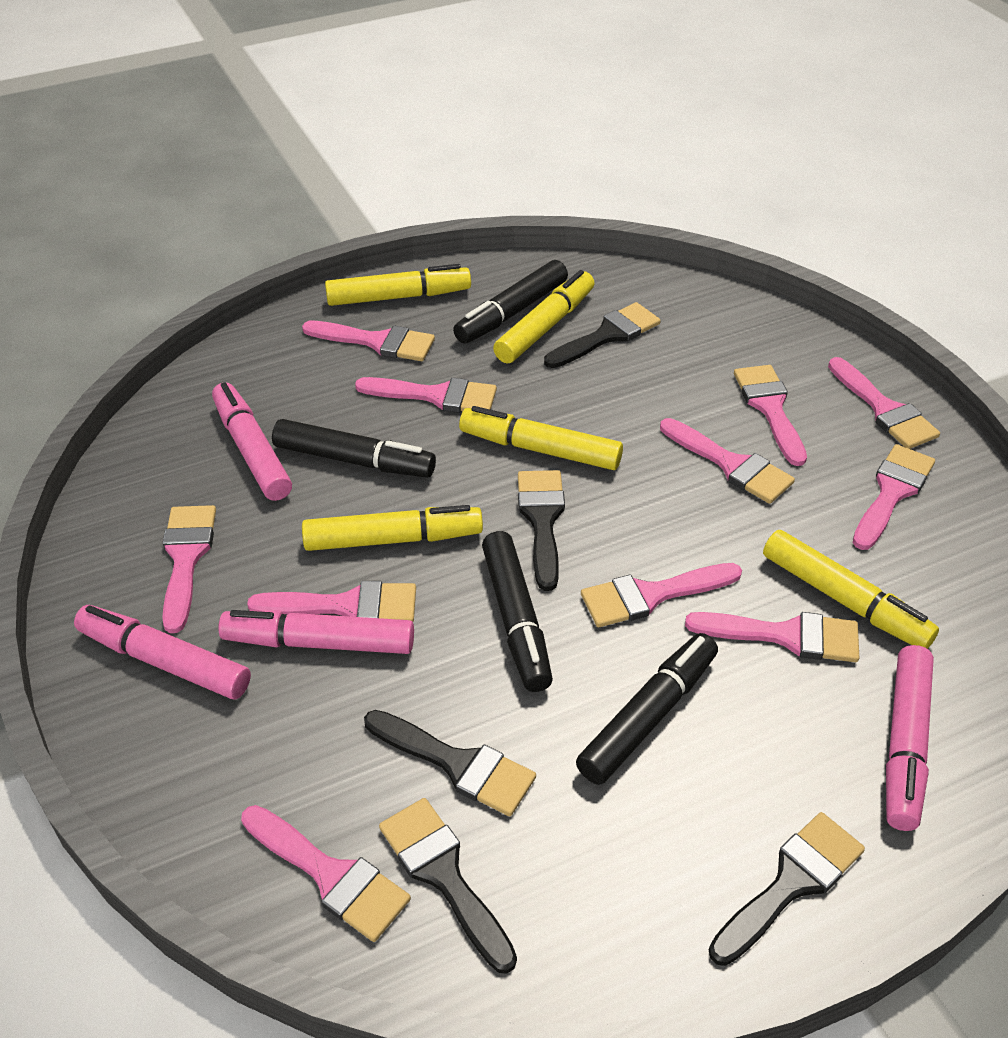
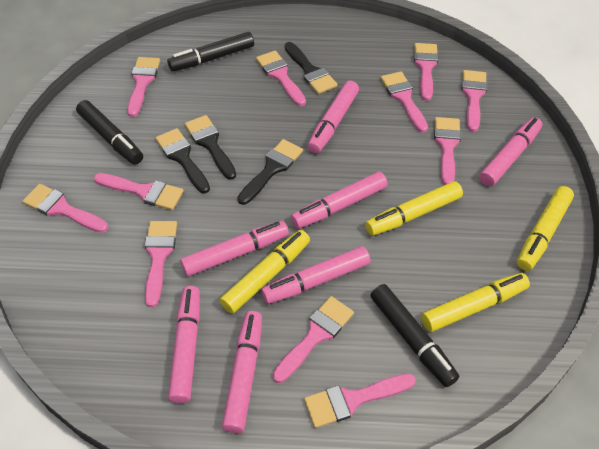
black brush: [364,710,536,816] [379,798,517,974] [518,470,565,591] [544,302,661,368] [709,812,865,966] = 5 -> [155,128,210,193] [185,115,236,180] [238,139,303,205] [285,42,338,94] = 4
black marker: [272,419,436,478] [453,260,568,344] [482,531,553,692] [576,633,718,785] = 4 -> [76,100,143,165] [167,32,254,71] [370,284,459,387] = 3
pink marker: [74,605,251,699] [212,382,292,501] [218,610,414,654] [886,645,934,831] = 4 -> [168,286,200,404] [180,221,289,276] [222,311,262,433] [261,246,370,304] [291,172,387,229] [307,81,359,153] [479,117,542,187] = 7
yellow marker: [302,505,483,551] [325,264,471,306] [459,406,623,470] [493,270,595,364] [763,530,939,649] = 5 -> [220,230,310,314] [365,181,463,236] [421,273,530,332] [517,186,574,271] = 4

